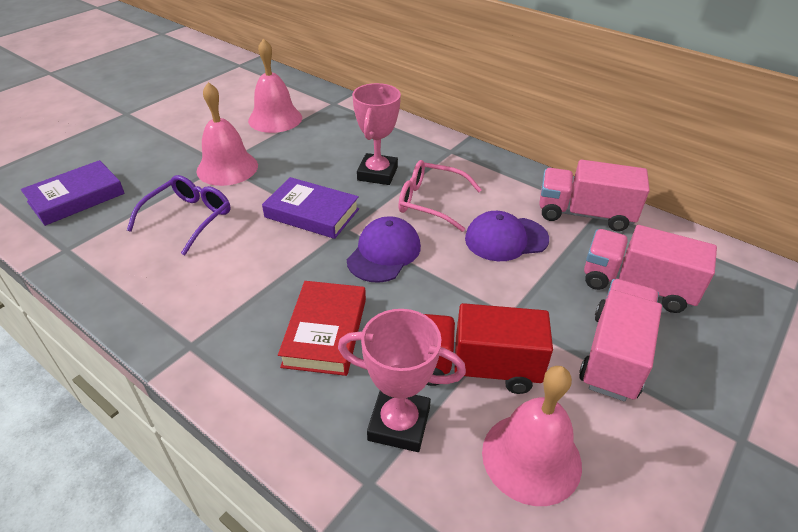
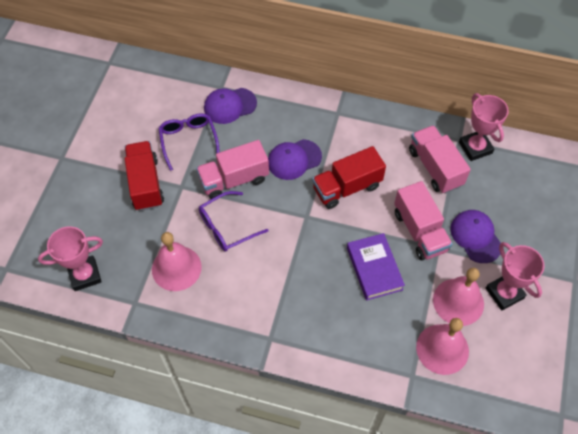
pink glasses: [398,160,482,232] = 1 -> none = 0
pink trophy: [338,309,466,452] [352,83,401,185] = 2 -> [38,226,103,291] [459,93,509,161] [486,242,545,311] = 3
purple book: [21,160,125,226] [262,177,359,239] = 2 -> [347,233,405,300] = 1
purple cap: [347,216,421,283] [465,211,549,261] = 2 -> [204,88,257,124] [268,139,322,180] [450,210,501,263] = 3
purple glasses: [127,175,230,255] = 1 -> [158,113,220,171] [199,191,268,252] = 2
red book: [278,281,366,376] = 1 -> none = 0
red truck: [424,303,553,394] = 1 -> [125,141,164,211] [312,146,386,209] = 2

